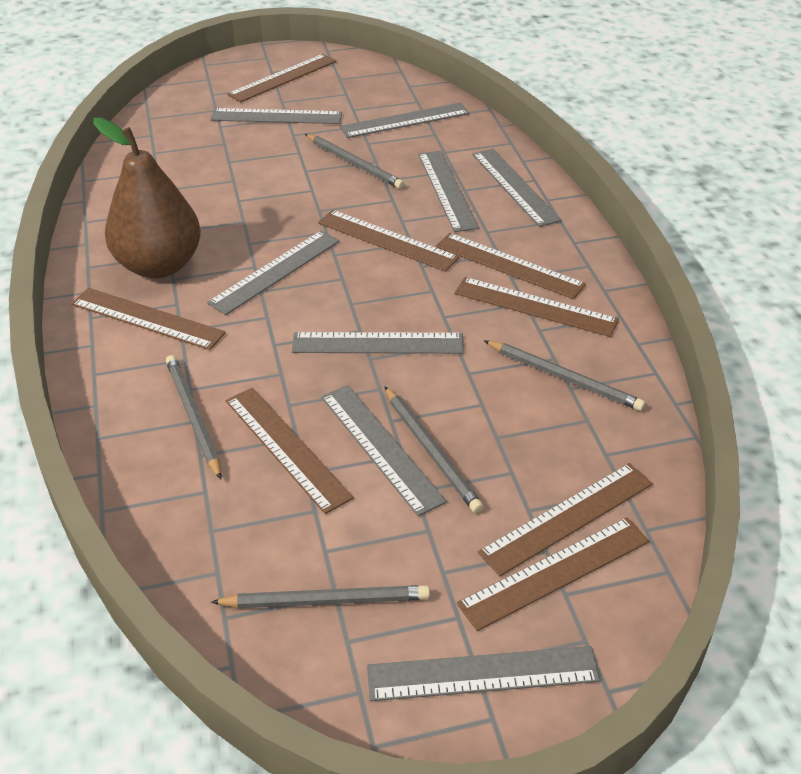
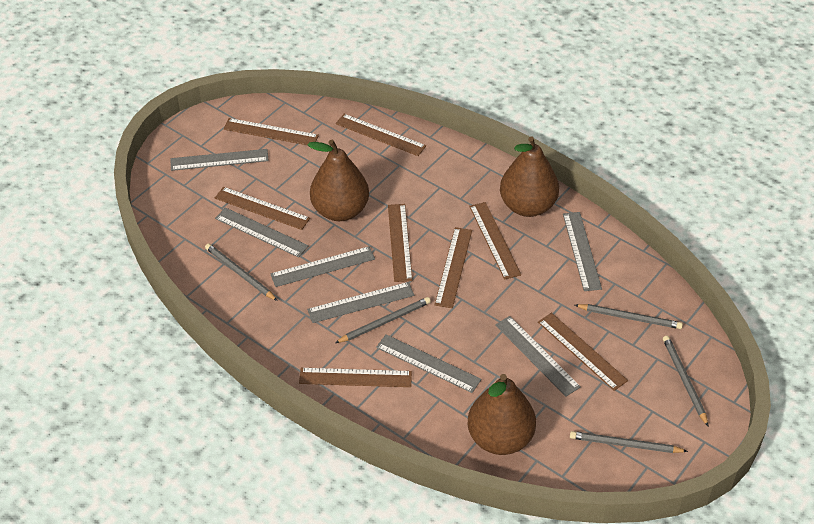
brown pear: [93,118,201,278] = 1 -> [308,140,369,221] [467,374,536,455] [500,136,559,217] = 3
grey ruler: [207,231,340,315] [210,108,342,124] [292,332,464,354] [321,385,447,516] [340,103,469,138] [367,646,600,701] [418,151,479,232] [472,149,562,227] = 8 -> [171,149,269,171] [215,207,309,258] [271,246,375,287] [307,282,414,323] [376,334,481,393] [495,316,581,397] [563,212,602,291] = 7

